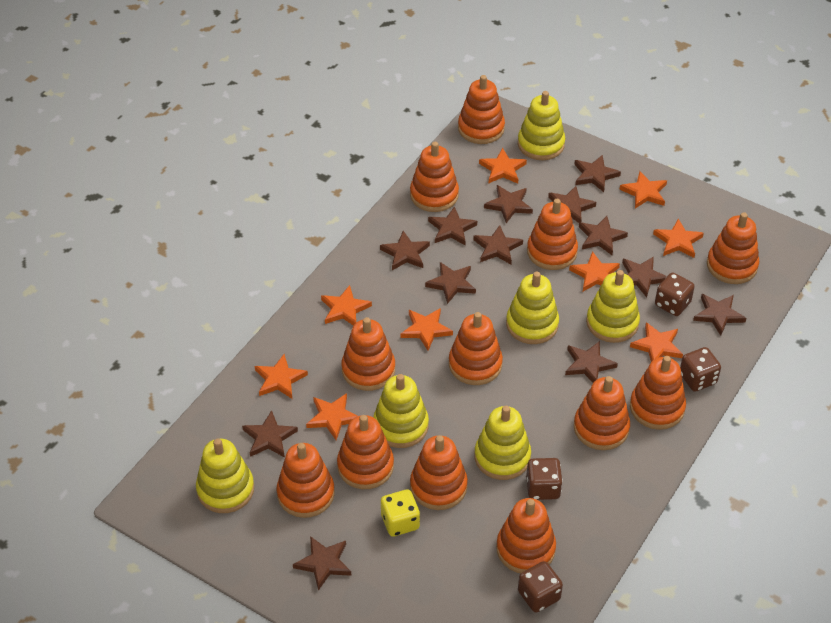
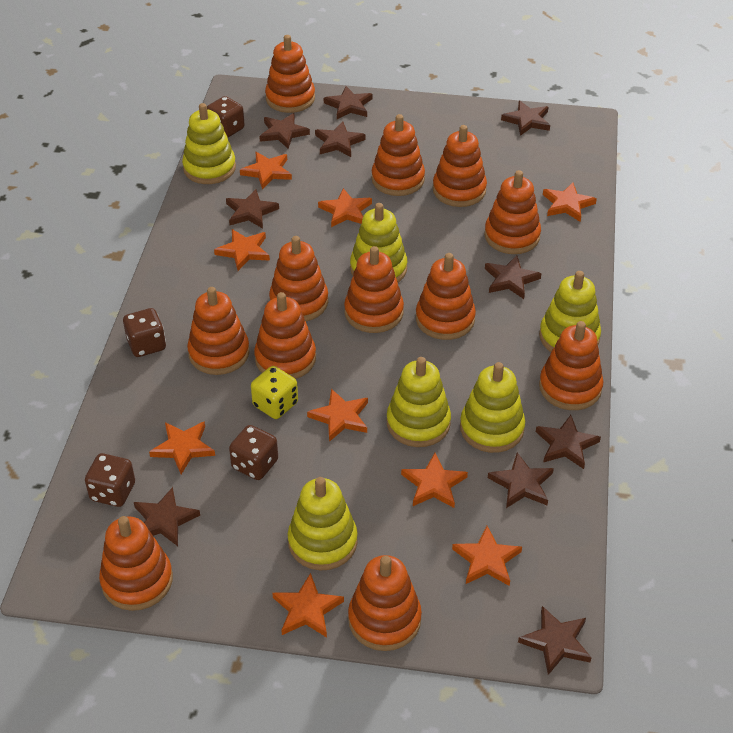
brown star: [242,410,298,458] [293,536,352,591] [380,231,430,270] [425,262,476,304] [428,206,477,245] [473,225,523,264] [484,185,533,223] [548,186,596,223] [565,341,618,383] [574,155,621,192] [579,216,628,255] [622,256,667,297] [693,294,747,336] = 13 -> [134,487,200,546] [226,189,279,228] [259,113,310,149] [315,121,365,157] [324,86,373,119] [485,255,542,299] [488,452,554,508] [501,101,550,136] [518,606,592,675] [536,415,601,469] = 10

